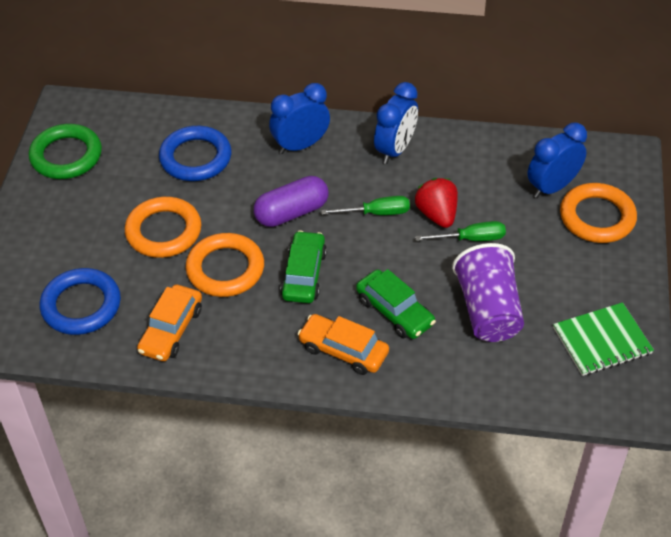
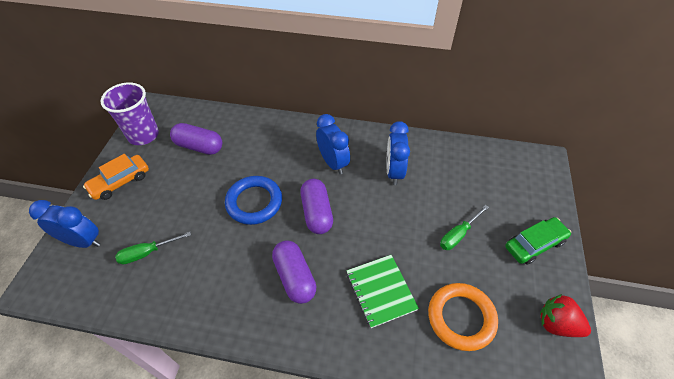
blue ring: [40,268,121,335] [159,126,232,181] = 2 -> [225,176,282,225] = 1
green car: [280,231,327,303] [356,269,436,339] = 2 -> [505,217,571,265] = 1
green ring: [29,124,102,179] = 1 -> none = 0
orange car: [137,285,202,361] [298,314,389,375] = 2 -> [83,154,149,200] = 1
orange ring: [125,197,201,258] [186,233,264,297] [560,183,637,243] = 3 -> [428,283,498,351] = 1
purple capsule: [254,176,329,227] = 1 -> [170,123,222,155] [272,240,316,304] [300,179,333,234] = 3

